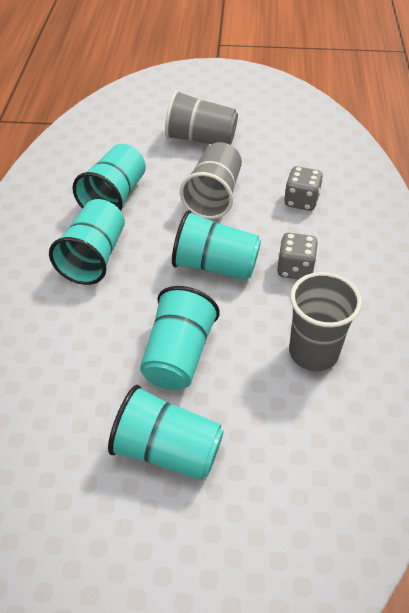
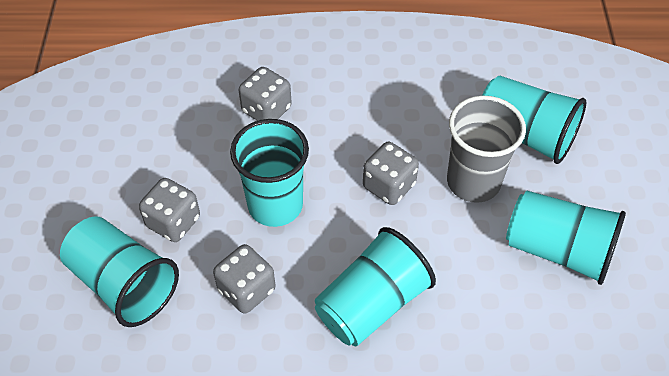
grey cup: [165,90,238,145] [180,142,242,219] [289,272,362,371] = 3 -> [447,96,526,203] = 1
grey dice: [277,233,318,279] [284,166,323,211] = 2 -> [139,178,200,242] [213,244,275,313] [239,67,292,121] [363,142,419,205] = 4

